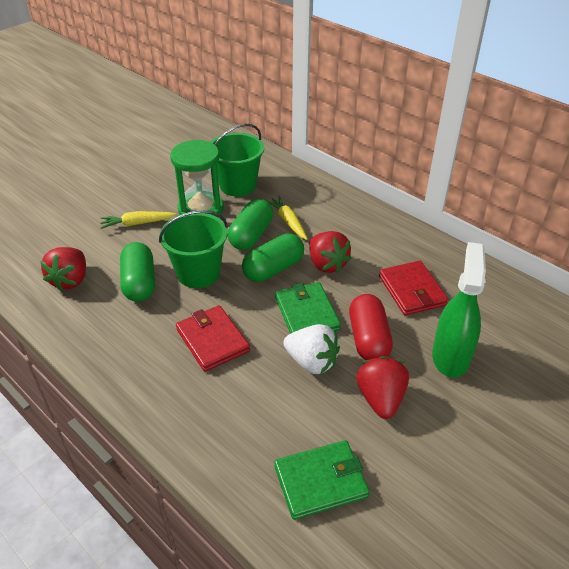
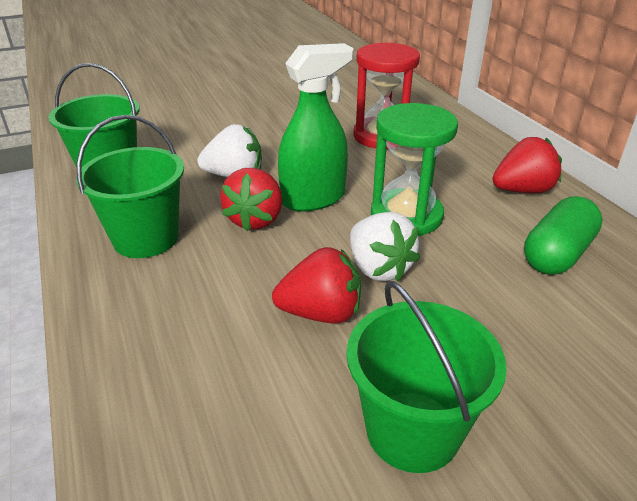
green bucket: [159,210,228,288] [210,124,264,196] = 2 -> [49,63,140,168] [76,115,184,258] [347,281,507,473] = 3
green capsule: [120,242,155,302] [228,199,273,250] [242,233,304,282] = 3 -> [524,196,603,274] = 1
green wallet: [274,440,370,520] [275,282,341,334] = 2 -> none = 0
red capsule: [349,294,393,360] = 1 -> none = 0
red hourglass: none = 0 -> [353,42,420,149] = 1
red wallet: [176,305,250,372] [379,261,448,315] = 2 -> none = 0
white strawberry: [283,324,340,374] = 1 -> [197,124,262,177] [350,212,420,281] = 2
yellow carrot: [100,211,177,229] [266,196,308,240] = 2 -> none = 0

